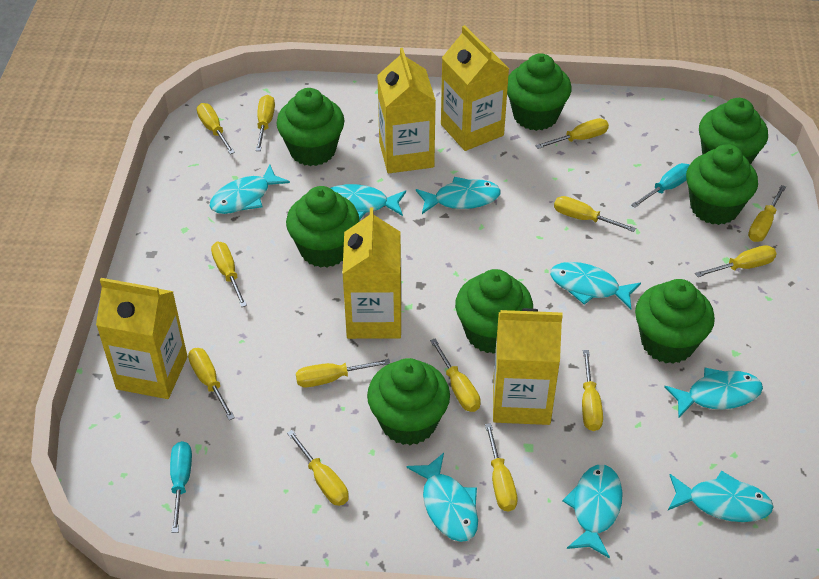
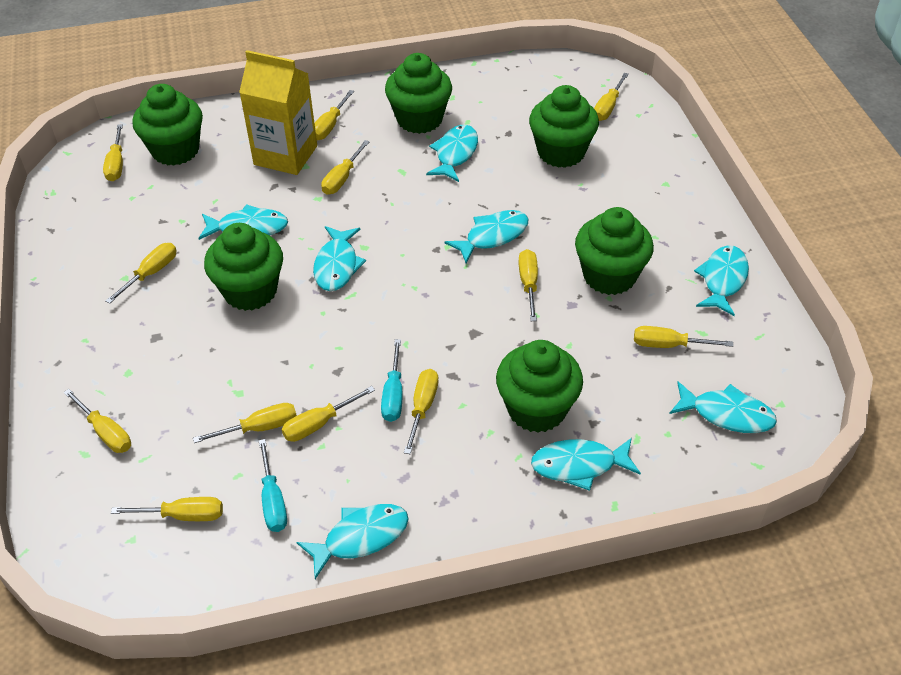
green cupcake: [276,88,345,166] [286,186,359,268] [367,358,450,445] [455,269,533,354] [507,53,572,131] [635,279,715,364] [686,144,758,225] [699,98,768,164] = 8 -> [132,84,203,166] [204,223,283,311] [385,53,452,134] [496,340,583,433] [529,85,599,168] [575,207,654,295] = 6
yellow carton: [96,278,187,399] [342,207,401,339] [377,48,436,173] [441,25,509,151] [493,308,563,425] = 5 -> [239,50,317,175] = 1
yellow screwdriver: [188,348,235,420] [197,103,235,154] [211,242,247,307] [256,95,275,151] [287,430,349,506] [296,359,390,387] [430,338,481,412] [485,423,518,512] [535,118,609,149] [554,196,636,232] [582,350,603,431] [695,245,777,277] [748,185,786,242] = 13 -> [64,389,131,453] [103,124,123,181] [106,243,177,304] [111,497,223,521] [193,403,297,443] [282,386,375,442] [315,90,354,140] [321,140,370,195] [404,369,439,454] [519,249,538,321] [594,73,629,121] [634,326,733,348] = 12

